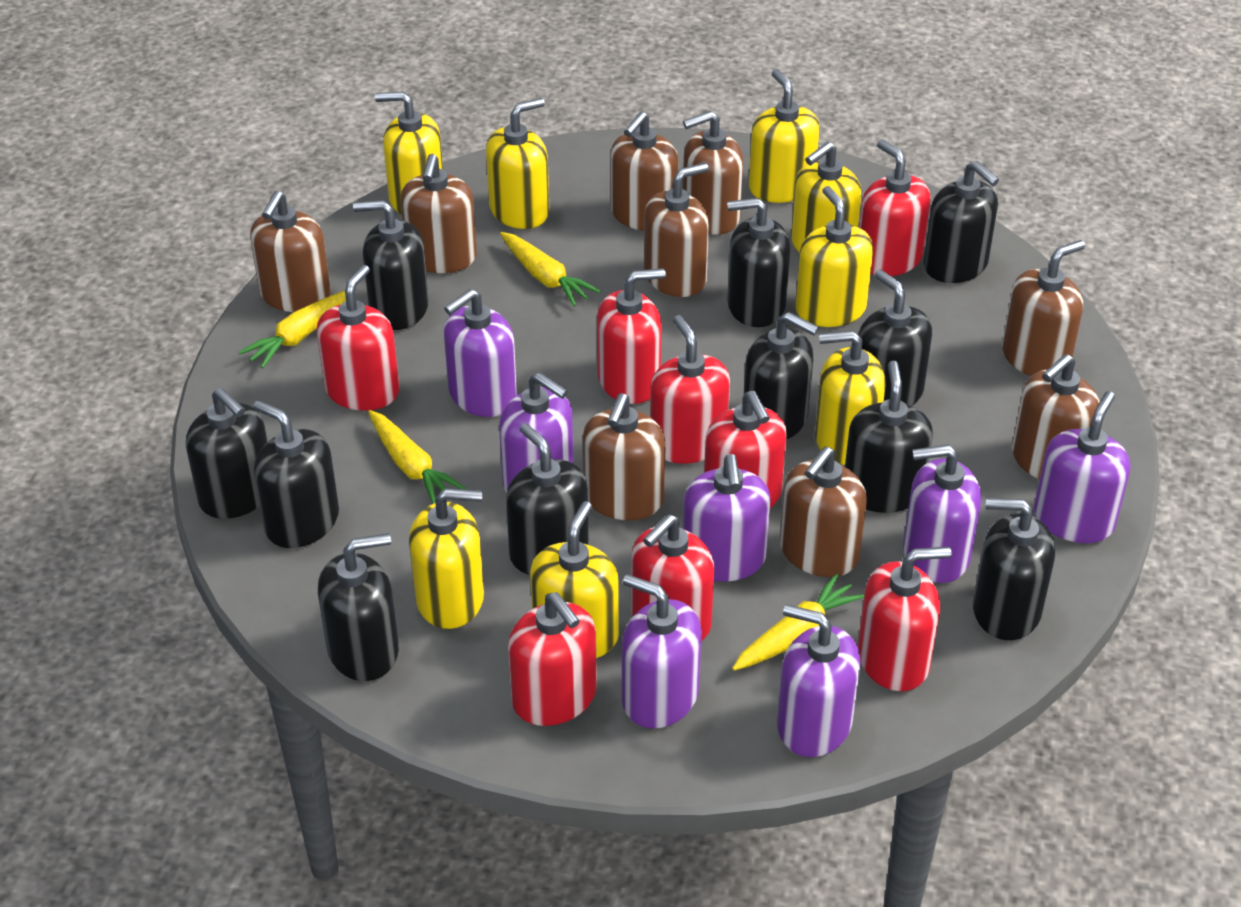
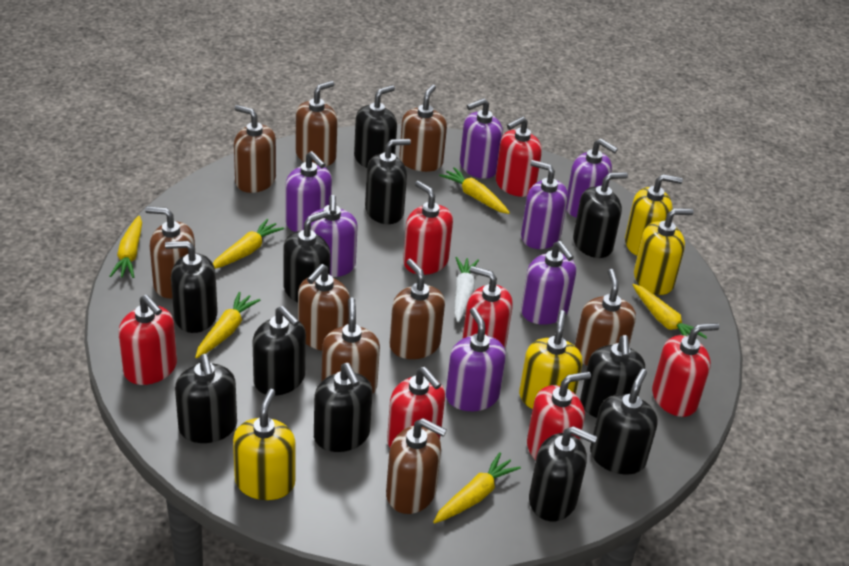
red soap dispenser: [317,265,399,411] [508,592,597,726] [597,268,666,404] [631,514,714,641] [650,315,730,464] [704,391,787,508] [858,547,951,691] [859,140,930,276] = 8 -> [118,295,177,385] [387,367,445,447] [403,181,453,275] [463,266,513,348] [496,116,542,197] [527,371,591,461] [652,323,719,417] = 7
white carrot: none = 0 -> [454,257,479,322] = 1
yellow carrot: [238,290,356,368] [368,410,466,504] [500,232,600,307] [732,573,864,671] = 4 -> [110,216,142,278] [195,292,260,358] [213,219,284,269] [433,453,521,523] [439,167,510,214] [633,284,707,339] = 6
yellow soap dispenser: [375,91,443,214] [409,488,484,629] [486,98,549,229] [530,501,619,658] [749,69,820,203] [791,142,862,253] [796,186,873,327] [815,330,886,465] = 8 -> [233,389,296,500] [519,310,583,409] [625,174,683,256] [634,208,694,295] = 4

